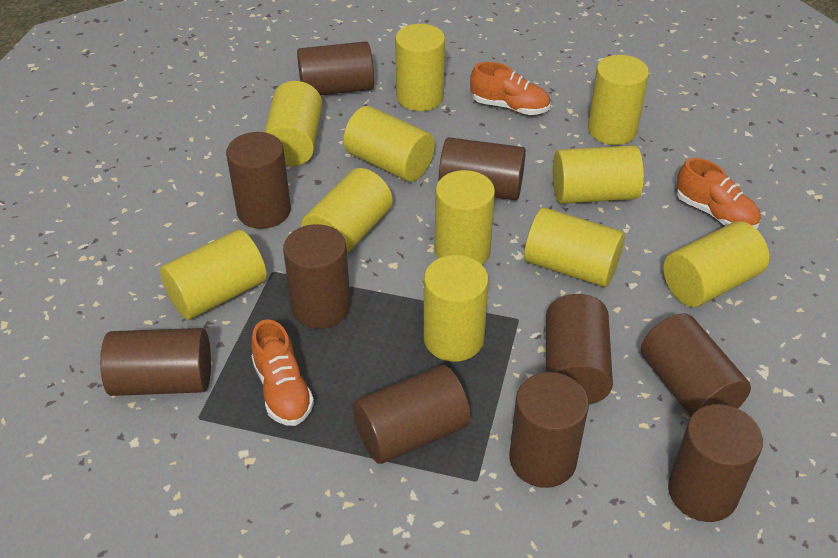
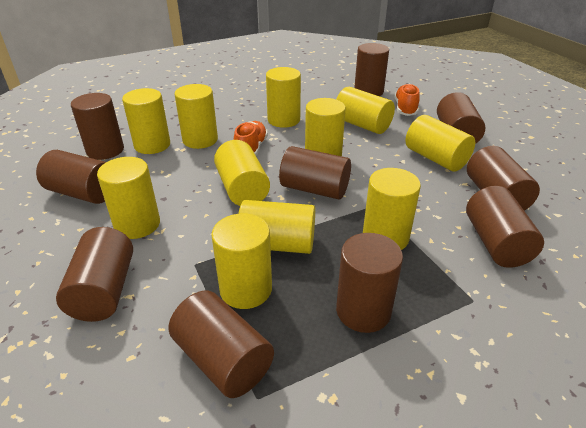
orange shoe: [251,319,314,426] [470,62,550,115] [677,158,761,229] = 3 -> [234,121,268,156] [394,84,420,116] = 2

